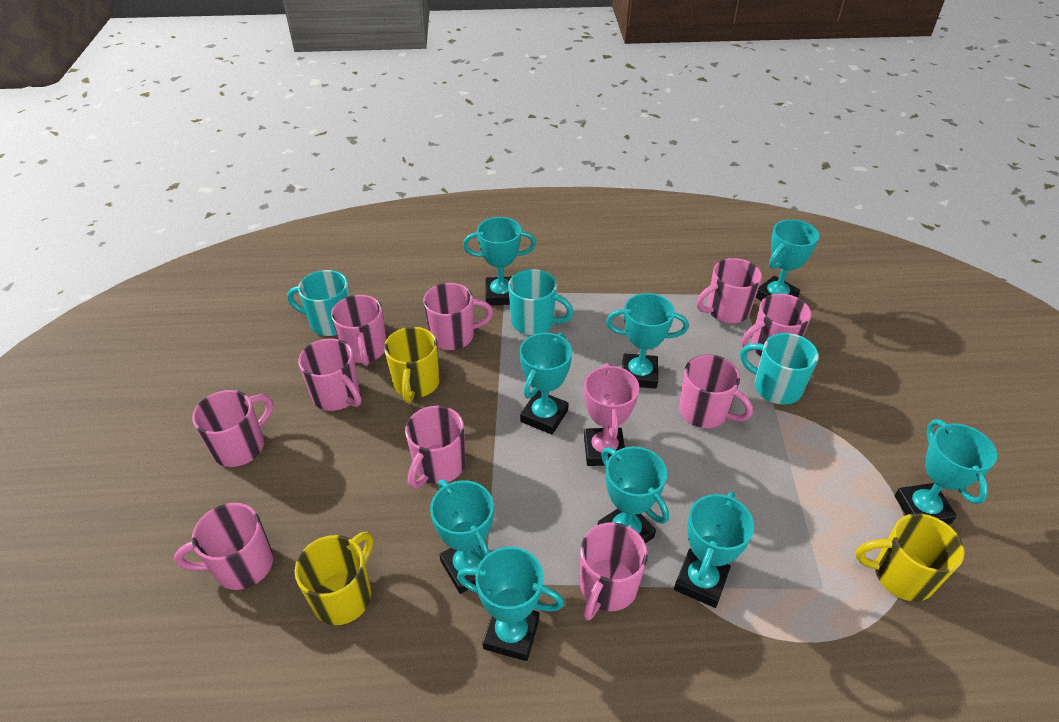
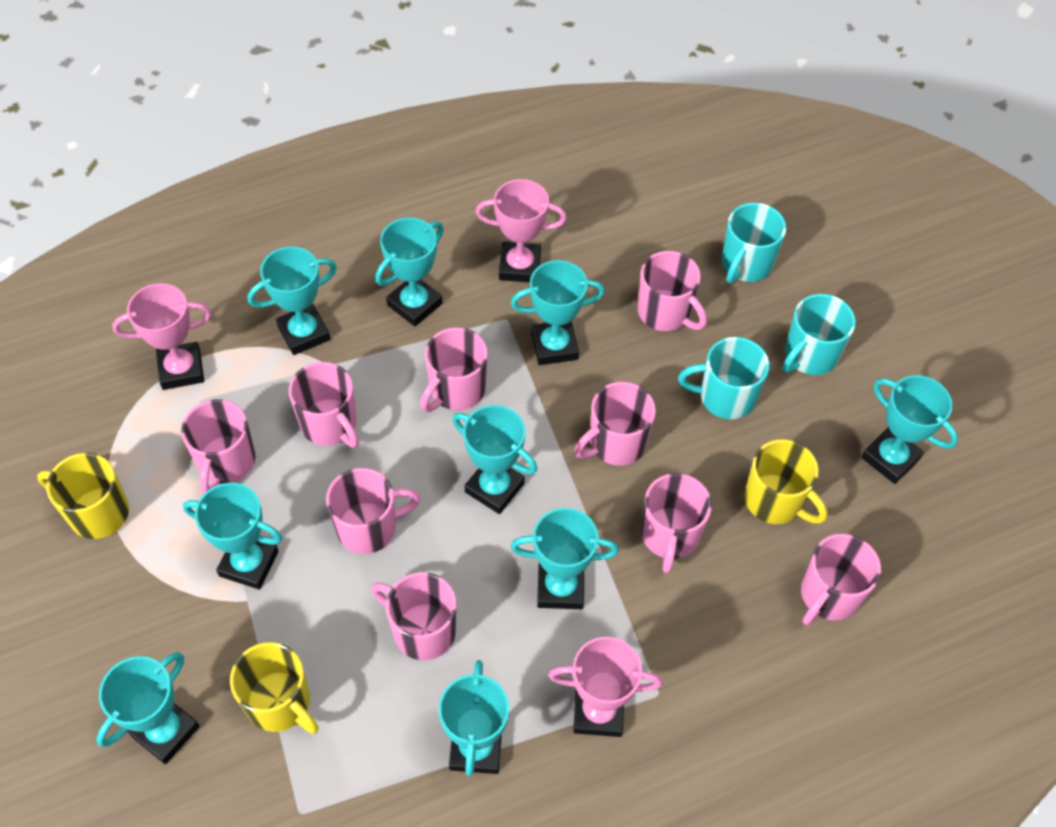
pink mug: [174,503,273,590] [192,390,273,467] [298,339,361,411] [331,295,386,366] [405,406,465,489] [423,283,493,350] [580,522,648,621] [679,354,753,428] [696,258,762,323] [742,294,812,356] = 10 -> [181,399,255,494] [289,362,359,448] [326,468,420,554] [371,572,457,660] [420,327,488,412] [574,382,656,466] [638,251,707,331] [641,473,712,574] [801,534,881,625] = 9
pink trophy: [584,363,639,466] = 1 -> [112,283,212,390] [475,179,567,282] [548,637,663,737] = 3

